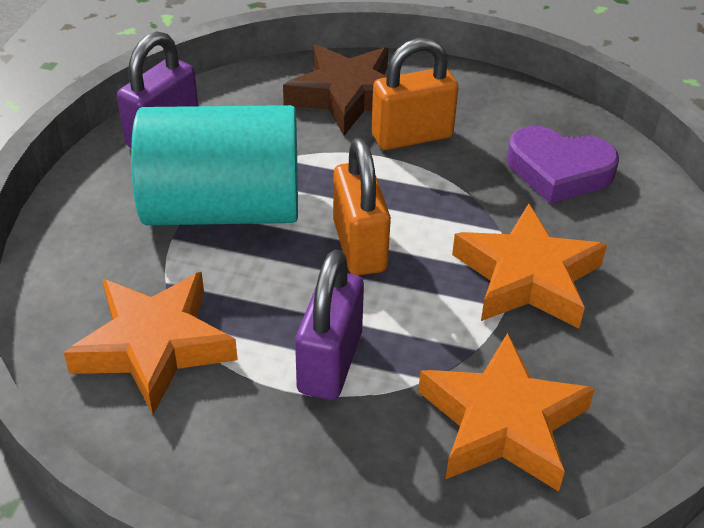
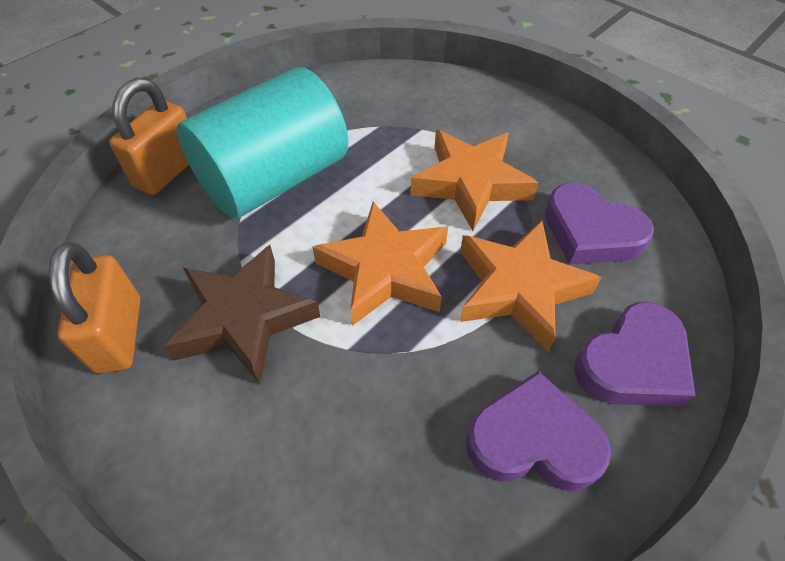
purple heart: [507,126,619,204] = 1 -> [466,371,611,491] [545,183,654,264] [574,302,695,407] = 3
purple padlock: [117,31,198,148] [295,250,364,400] = 2 -> none = 0

